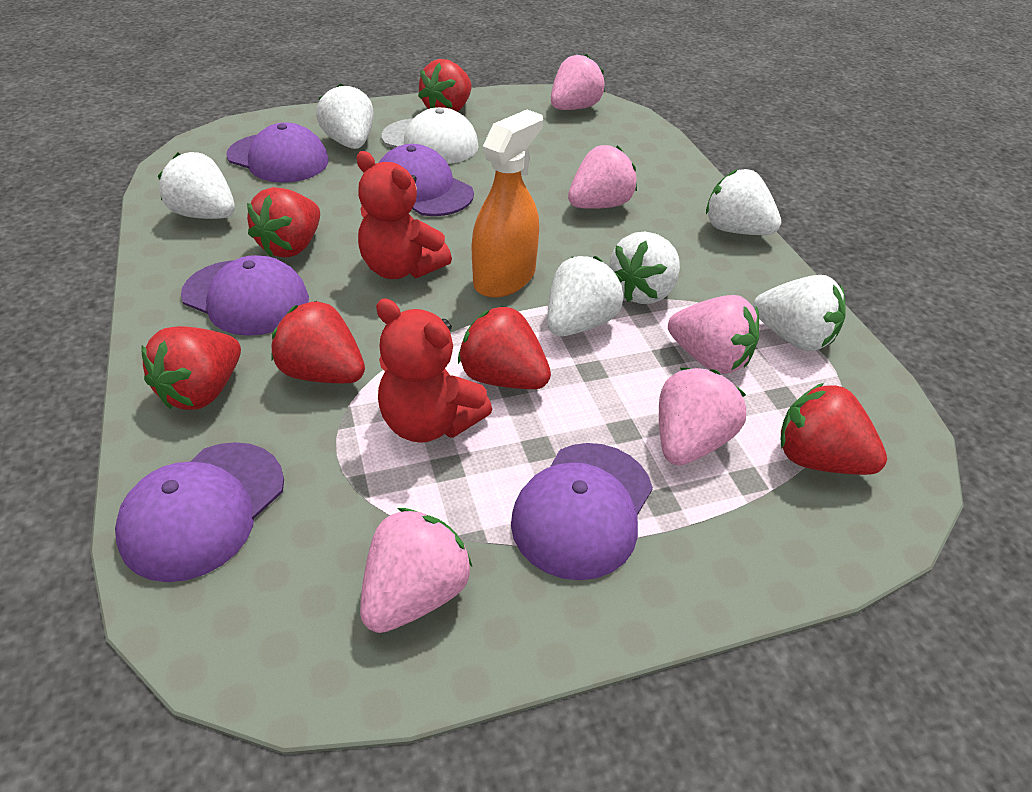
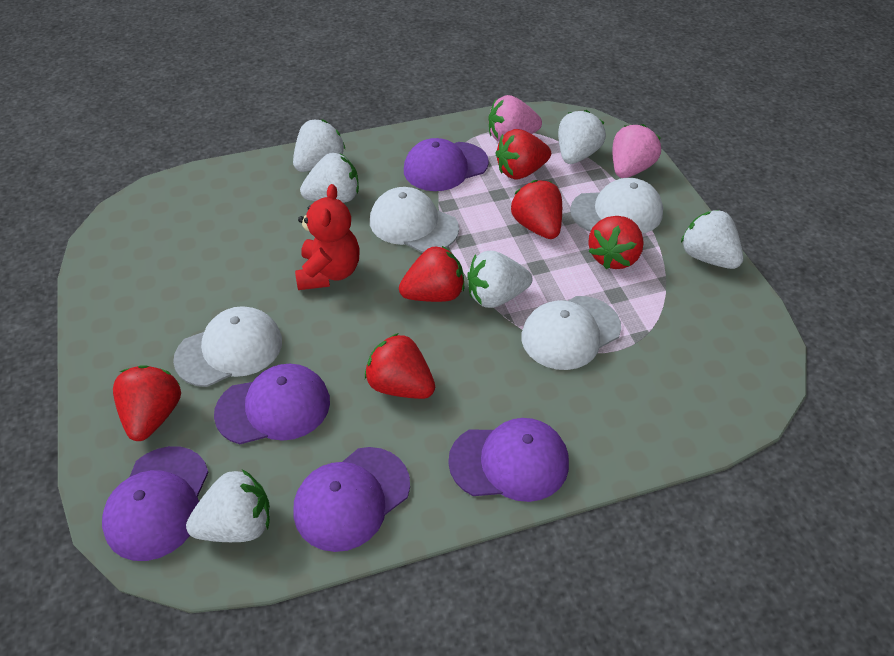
orange spray bottle: [472,110,543,298] = 1 -> none = 0
pink strawberry: [360,508,472,633] [551,54,605,110] [568,145,637,209] [659,368,746,465] [668,295,760,374] = 5 -> [489,95,542,142] [613,124,661,178] = 2
red teddy bear: [357,151,452,279] [376,299,492,443] = 2 -> [295,184,359,290] = 1
white cap: [382,107,479,164] = 1 -> [173,306,282,387] [370,187,459,253] [521,296,621,370] [570,178,663,234] = 4

